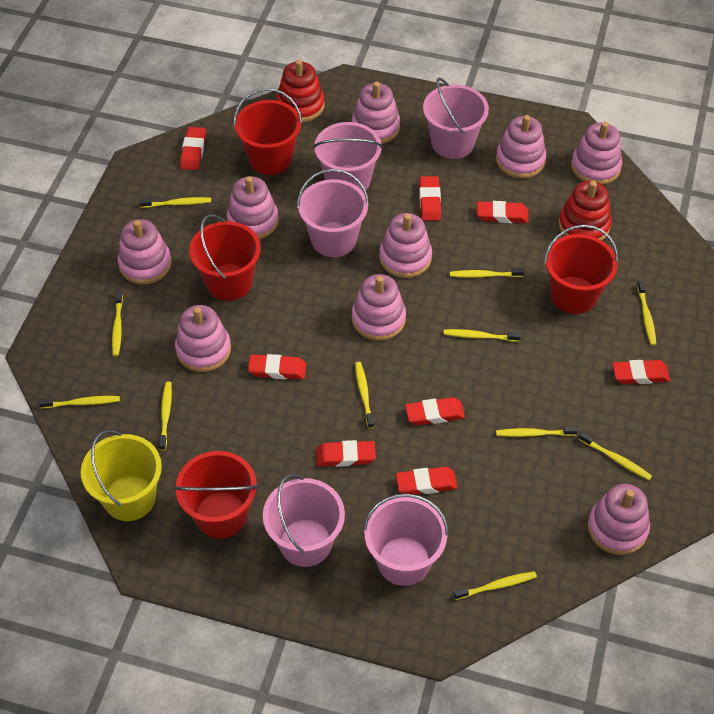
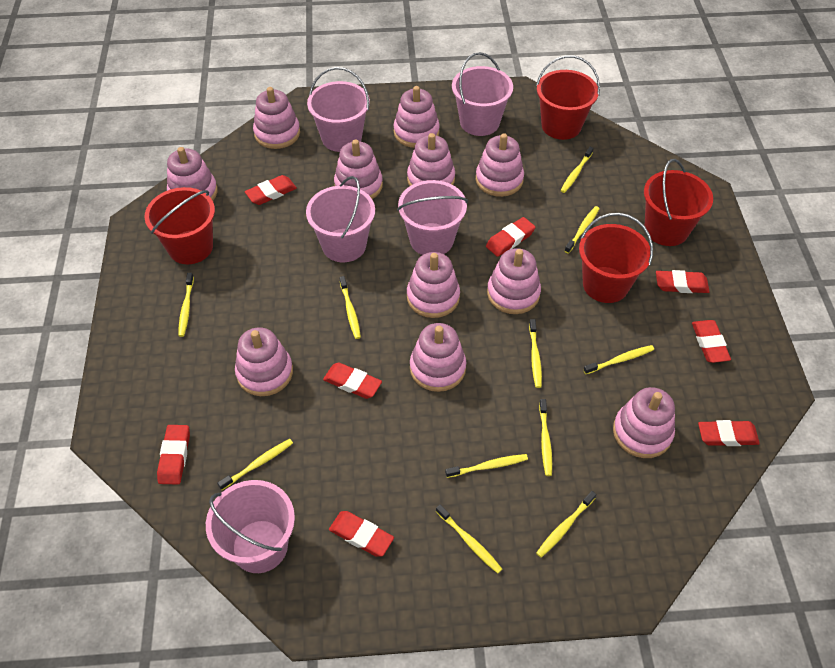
pink stacking toy: [117,219,171,284] [175,305,231,372] [227,176,279,239] [352,82,400,144] [352,274,406,341] [379,213,432,278] [496,115,546,178] [571,122,622,185] [588,484,650,555] = 9 -> [167,147,218,201] [235,327,293,396] [253,87,300,149] [334,139,383,199] [393,86,440,148] [407,133,455,186] [407,252,460,318] [410,323,466,392] [476,133,524,197] [487,248,541,314] [613,387,675,458] = 11
red stacking toy: [276,60,325,122] [559,181,612,240] = 2 -> none = 0
yellow bucket: [81,430,162,521] = 1 -> none = 0

